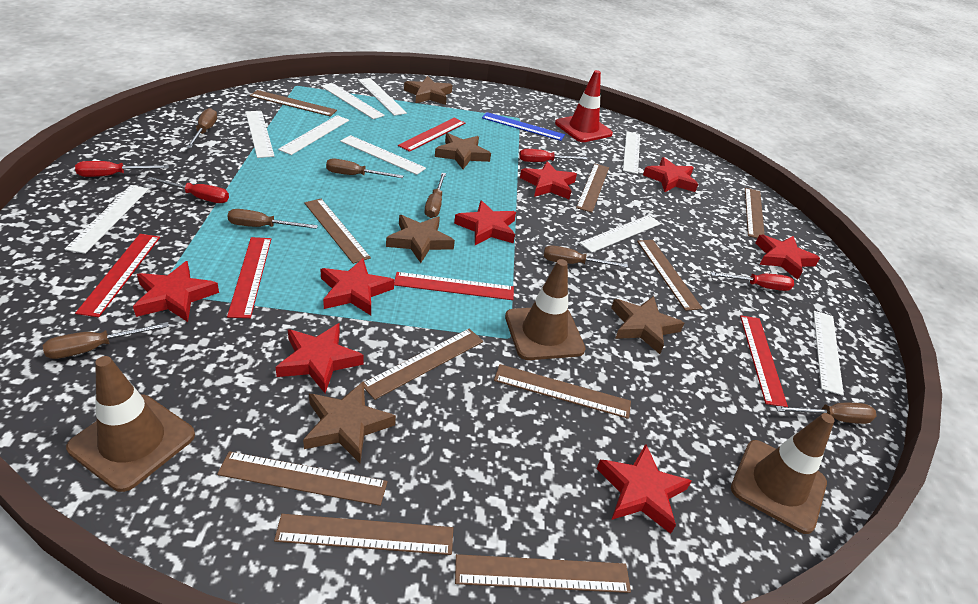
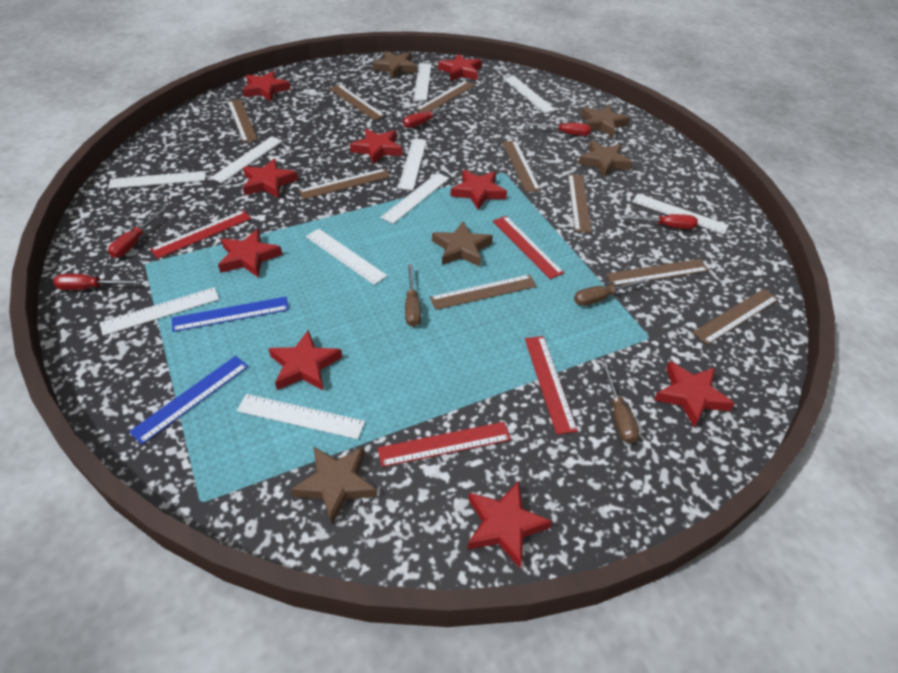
blue ruler: [482,112,565,141] = 1 -> [129,356,249,444] [172,297,289,332] = 2
brown ruler: [217,451,388,506] [250,90,337,117] [274,514,453,555] [304,199,371,264] [364,329,483,400] [455,554,631,593] [494,364,631,419] [576,164,609,213] [637,240,702,311] [745,188,765,238] = 10 -> [227,99,258,143] [299,168,390,200] [329,84,385,121] [416,81,475,113] [430,274,537,310] [502,141,541,192] [568,174,592,232] [606,259,709,286] [693,289,779,345] = 9
brown screwdriver: [43,322,169,359] [187,108,217,148] [227,209,318,229] [326,159,403,178] [425,173,446,218] [543,245,628,268] [775,403,876,424] = 7 -> [405,264,421,327] [574,278,649,306] [601,362,639,444] = 3
brown traffic cone: [66,356,195,492] [505,259,586,360] [731,413,835,534] = 3 -> none = 0
red ruler: [75,234,160,317] [227,237,271,318] [394,272,514,300] [398,118,465,152] [740,315,788,407] = 5 -> [150,210,251,259] [378,422,511,467] [493,216,564,279] [525,336,578,434] = 4
red screwdriver: [75,161,169,177] [147,177,229,203] [519,149,587,162] [711,272,794,291] = 4 -> [53,274,142,290] [108,208,166,258] [403,105,457,128] [527,123,591,136] [621,214,698,229] = 5
red star: [133,261,219,322] [275,323,363,393] [321,258,394,315] [454,200,516,245] [520,161,577,199] [597,444,692,534] [643,157,698,192] [755,235,820,280] = 8 -> [218,229,282,277] [242,71,291,101] [243,159,298,198] [268,330,342,390] [350,128,402,165] [438,53,482,81] [451,170,507,210] [467,481,552,568] [654,361,735,428] = 9
red traffic cone: [555,70,613,142] = 1 -> none = 0
white ruler: [65,185,149,254] [246,111,275,158] [278,115,349,155] [321,83,385,119] [340,135,426,175] [358,78,407,116] [579,215,661,253] [623,131,640,174] [813,311,844,396] = 9 -> [100,287,219,336] [108,171,206,189] [210,136,283,183] [237,394,365,439] [306,229,387,285] [380,173,449,224] [398,139,427,190] [414,63,432,101] [504,76,556,113] [632,194,729,234] = 10

